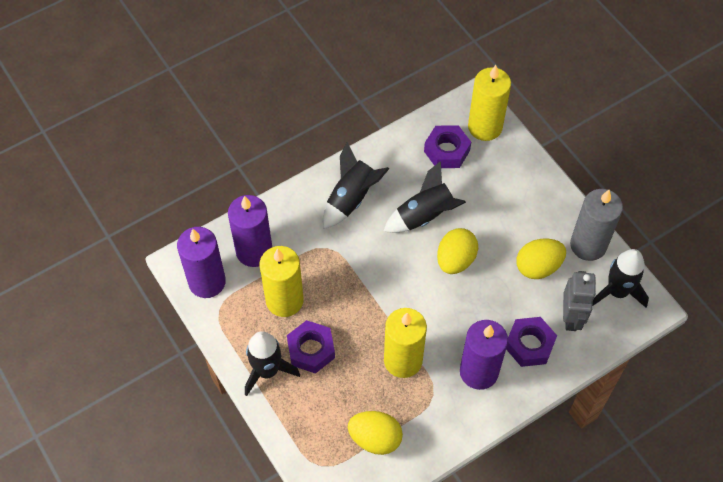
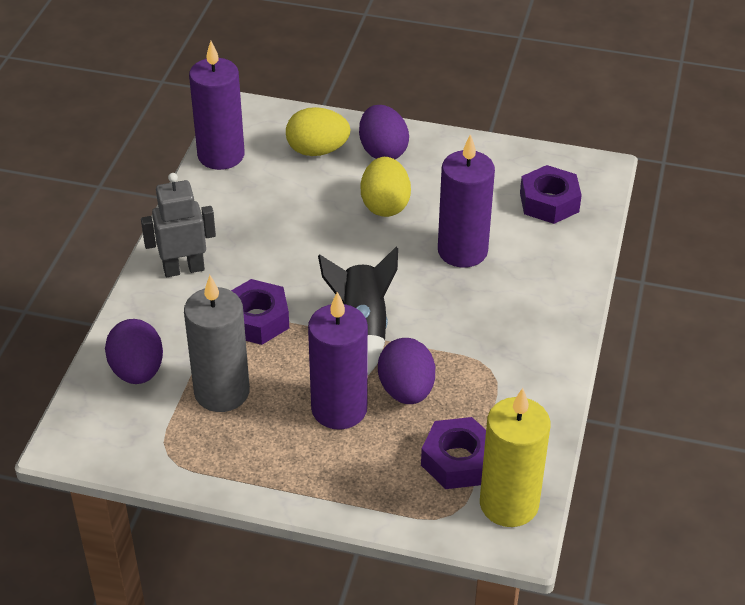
black rocket: [245,331,300,396] [323,142,389,229] [383,161,466,233] [592,249,649,308] = 4 -> [318,247,398,375] = 1
purple egg: none = 0 -> [105,319,163,384] [359,105,409,159] [378,338,435,404] = 3
yellow candle: [260,246,304,317] [384,308,427,378] [468,65,511,141] = 3 -> [480,388,550,527] = 1
yellow egg: [348,411,403,455] [437,228,478,274] [516,238,566,279] = 3 -> [286,107,351,156] [361,157,411,217] = 2

